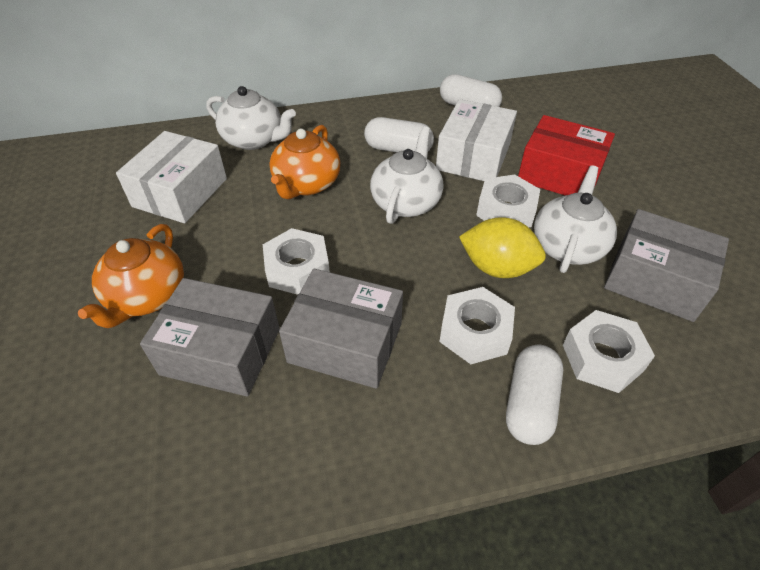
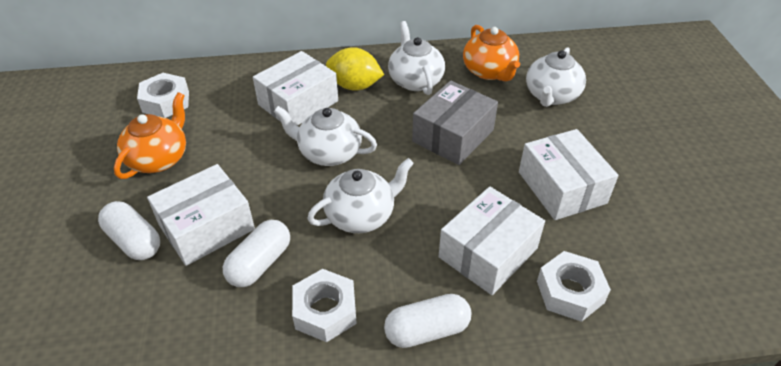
grey box: [140,278,280,396] [279,269,403,389] [604,209,729,322] = 3 -> [412,81,498,165] = 1
red box: [518,115,615,196] = 1 -> none = 0
white box: [116,131,227,223] [436,99,517,181] = 2 -> [147,164,255,266] [253,51,338,126] [439,186,545,295] [519,129,618,220] = 4
white nut: [263,228,330,295] [440,287,515,364] [476,174,540,227] [563,310,655,393] = 4 -> [137,73,189,118] [292,269,357,342] [537,251,611,322] = 3
white teapot: [206,86,296,150] [370,126,443,224] [534,165,617,273] = 3 -> [274,106,377,166] [307,158,414,233] [388,21,445,95] [526,47,586,107] = 4

